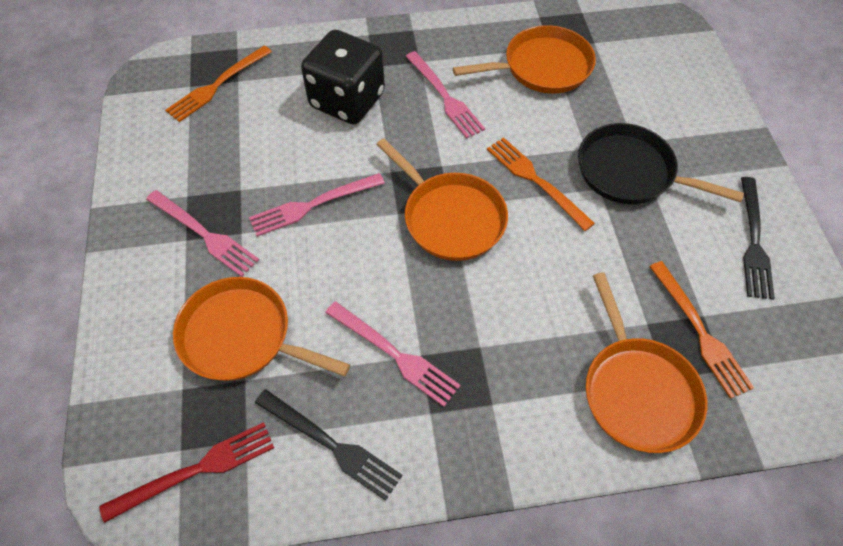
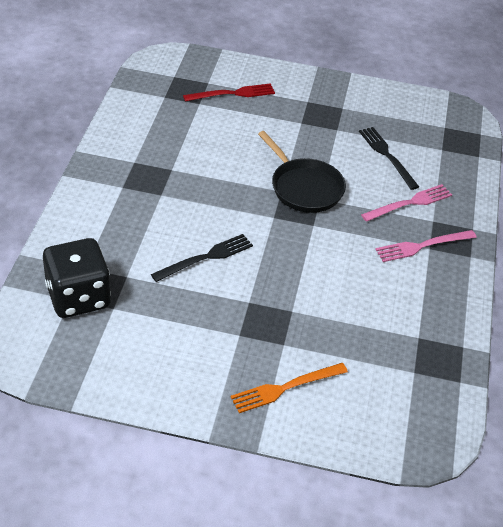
orange fork: [165,46,272,122] [487,137,595,231] [649,261,754,399] = 3 -> [231,363,348,413] = 1
orange pan: [173,277,350,381] [376,138,508,261] [453,25,596,94] [586,272,707,453] = 4 -> none = 0
pink fork: [146,190,259,277] [249,173,385,237] [325,301,461,407] [405,51,485,139] = 4 -> [361,184,452,222] [375,230,477,262] = 2

